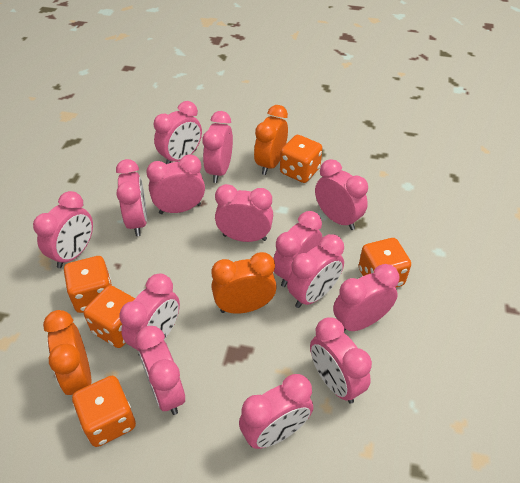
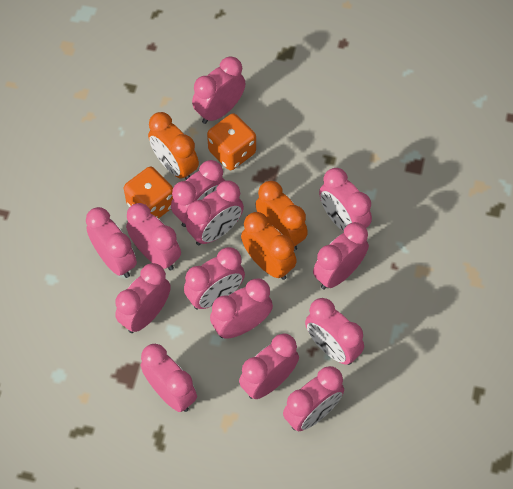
orange dice: [64,256,112,313] [72,376,136,447] [84,285,135,348] [280,135,322,183] [359,238,411,288] = 5 -> [124,167,173,219] [207,113,256,170] = 2

